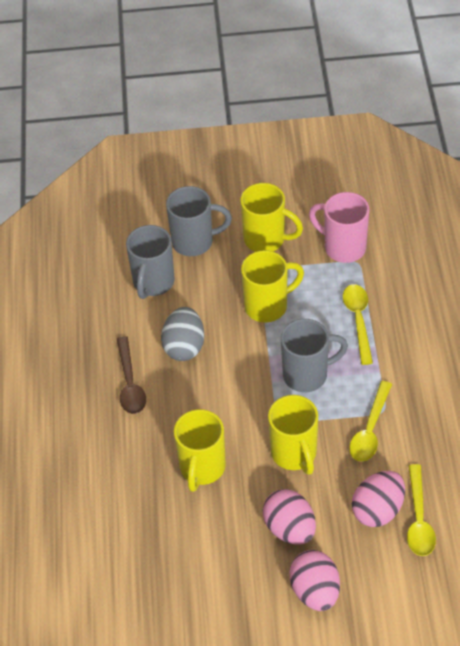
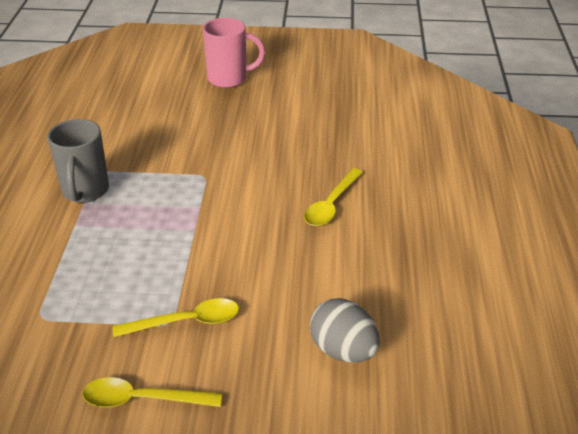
brown spoon: [117,336,146,414] = 1 -> none = 0
grey mug: [126,225,175,299] [166,186,232,256] [281,319,348,392] = 3 -> [47,119,109,203] = 1
pink egg: [263,489,316,545] [289,550,340,611] [352,471,405,527] = 3 -> none = 0
yellow mug: [174,409,226,492] [240,183,303,252] [241,250,304,322] [268,395,318,475] = 4 -> none = 0

